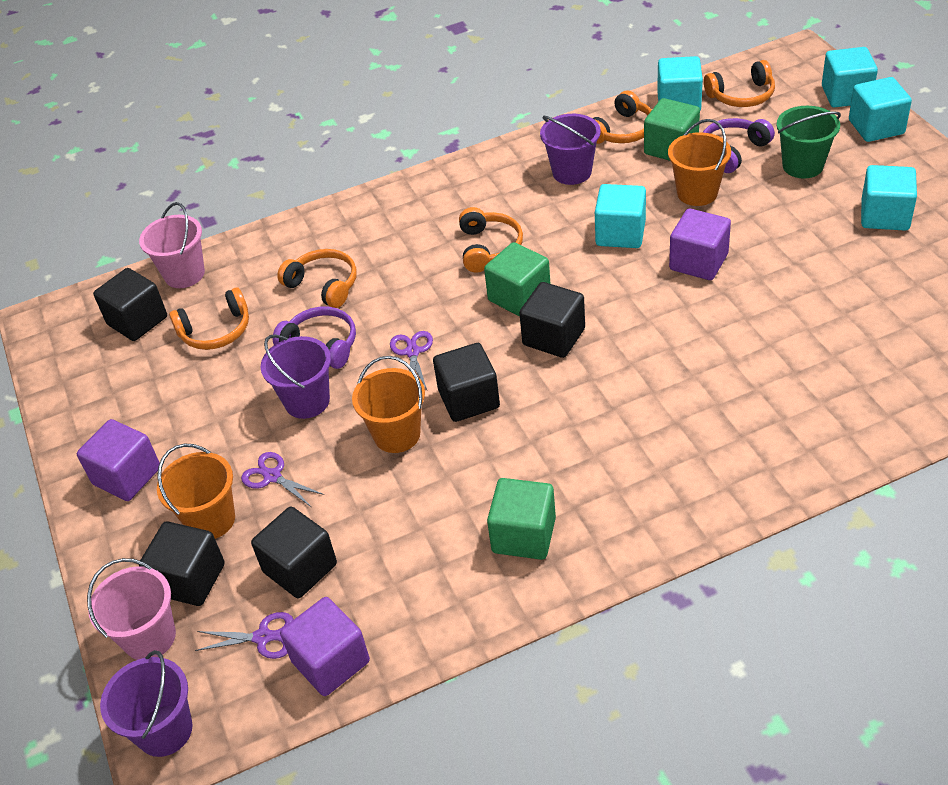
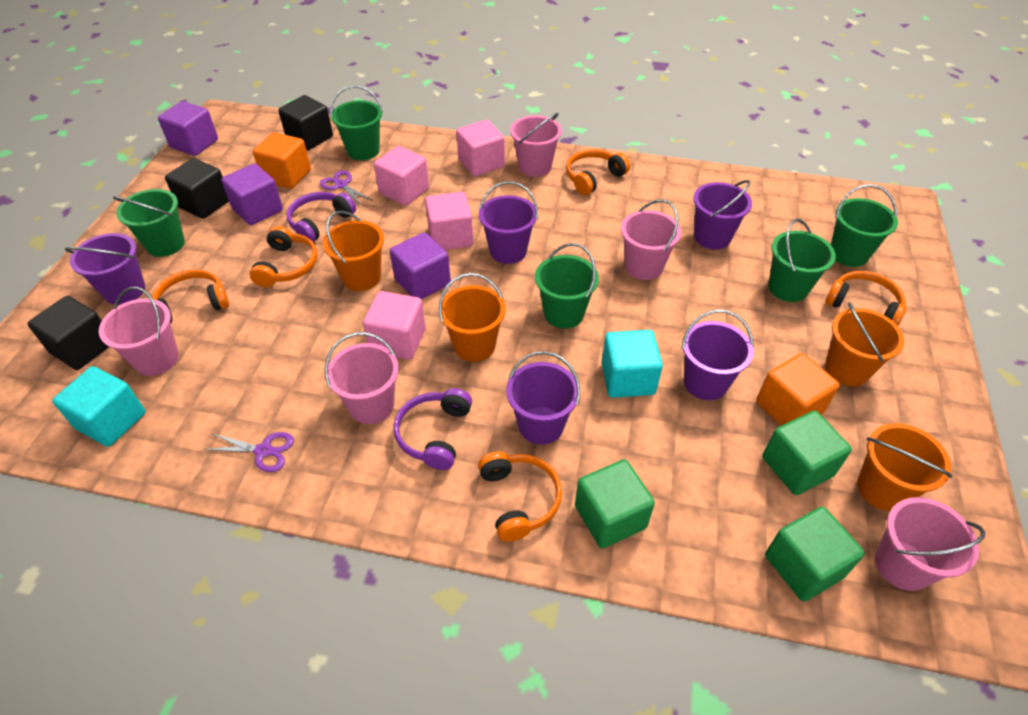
black cube: [93,268,167,341] [139,521,225,606] [251,507,337,598] [433,343,500,422] [519,282,585,358] = 5 -> [28,296,109,370] [165,158,229,219] [278,95,333,150] = 3
green bucket: [777,106,841,179] = 1 -> [113,189,185,257] [330,86,383,160] [535,243,599,329] [768,219,836,302] [831,184,898,267] = 5
orange bucket: [157,444,235,539] [352,356,425,453] [668,119,731,206] = 3 -> [323,211,384,291] [439,273,506,362] [825,302,904,386] [857,423,952,511] = 4
orange cube: none = 0 -> [253,132,311,189] [756,353,839,426] = 2
pink bucket: [87,558,176,660] [139,202,205,288] = 2 -> [99,287,179,376] [325,332,399,424] [510,113,562,177] [621,199,681,280] [875,497,985,591] = 5
pink cube: none = 0 -> [363,291,426,360] [374,146,429,206] [425,192,473,250] [456,120,505,176] = 4
purple bucket: [100,650,193,757] [261,334,331,419] [540,114,601,185] = 3 -> [65,233,145,305] [479,182,538,264] [506,351,580,445] [681,309,754,400] [693,180,752,250] = 5
purple scissors: [195,612,294,659] [241,452,324,507] [390,331,433,390] = 3 -> [203,432,294,472] [320,170,373,206] = 2
turquoise cube: [595,184,646,248] [657,56,703,110] [822,47,878,107] [849,77,912,142] [861,165,917,231] = 5 -> [52,366,146,447] [601,330,663,398] = 2

